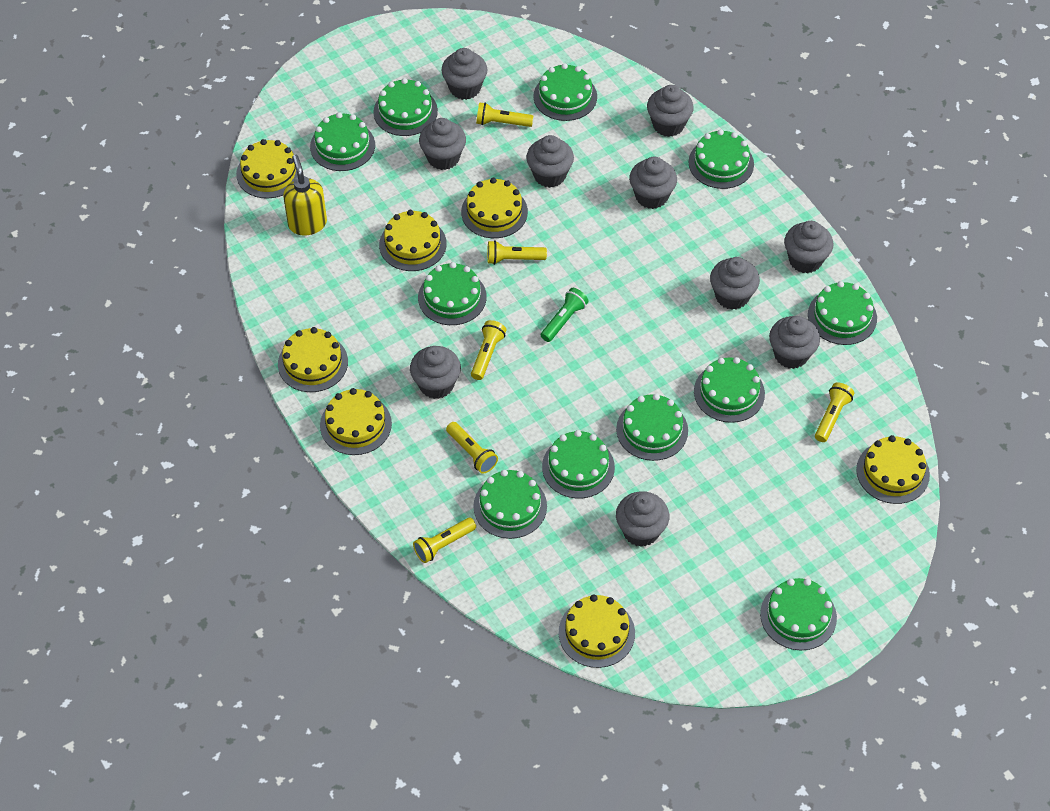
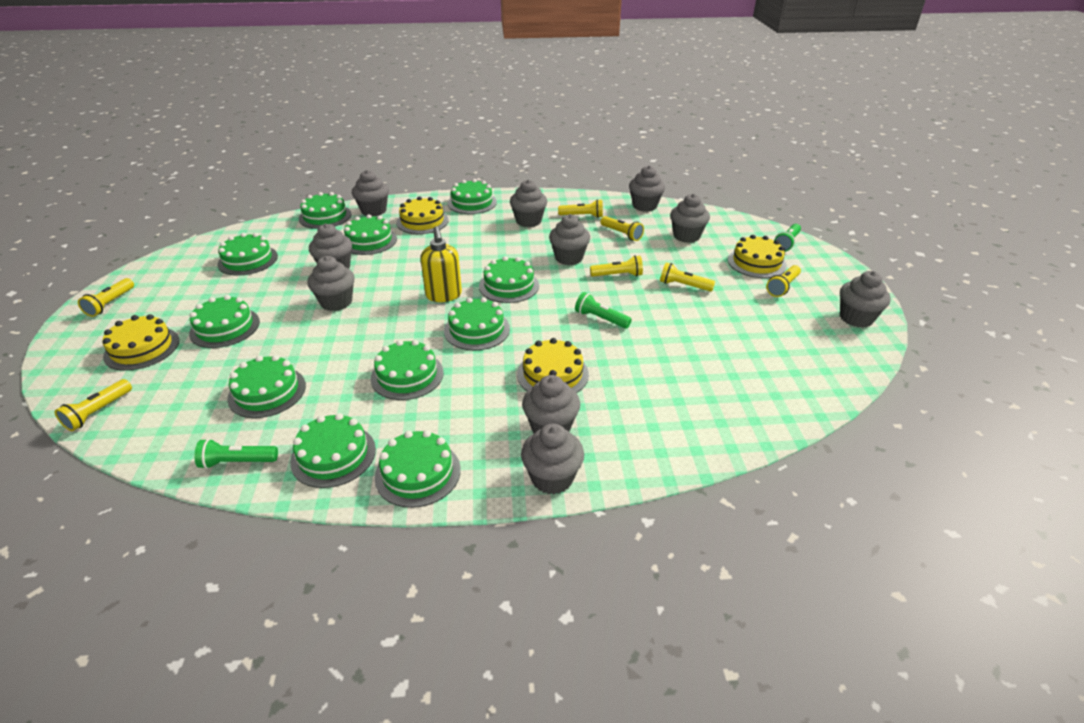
green flashlight: [541,288,589,342] = 1 -> [194,439,278,469] [575,292,632,328] [774,224,801,252] = 3
yellow cake: [236,139,298,199] [278,327,348,392] [320,388,392,455] [379,210,447,271] [461,178,528,238] [559,594,635,668] [856,435,930,504] = 7 -> [102,314,179,371] [396,196,449,234] [517,338,589,393] [728,235,787,278] = 4
yellow flashlight: [413,518,476,563] [446,422,498,474] [471,320,506,380] [476,102,533,127] [487,240,547,265] [815,382,854,442] = 6 -> [55,379,132,431] [78,278,134,317] [558,199,603,218] [590,255,643,277] [600,216,644,241] [660,263,715,292] [766,265,801,297] = 7

